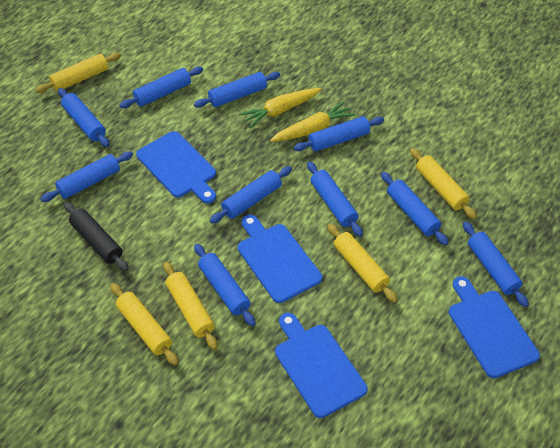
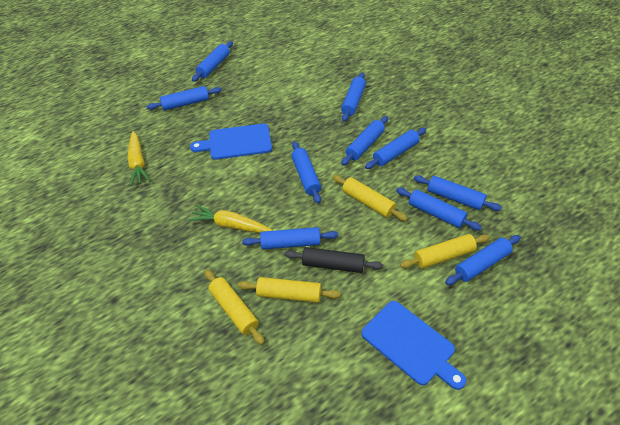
blue cutting board: [136,131,216,204] [238,215,322,303] [275,313,368,418] [449,276,540,378] = 4 -> [190,124,272,160] [361,301,466,390] = 2
yellow rolling pin: [35,53,121,93] [110,283,178,365] [163,261,218,350] [327,223,397,303] [410,148,477,219] = 5 -> [204,270,264,345] [238,277,340,303] [333,175,408,221] [400,234,490,269] = 4

